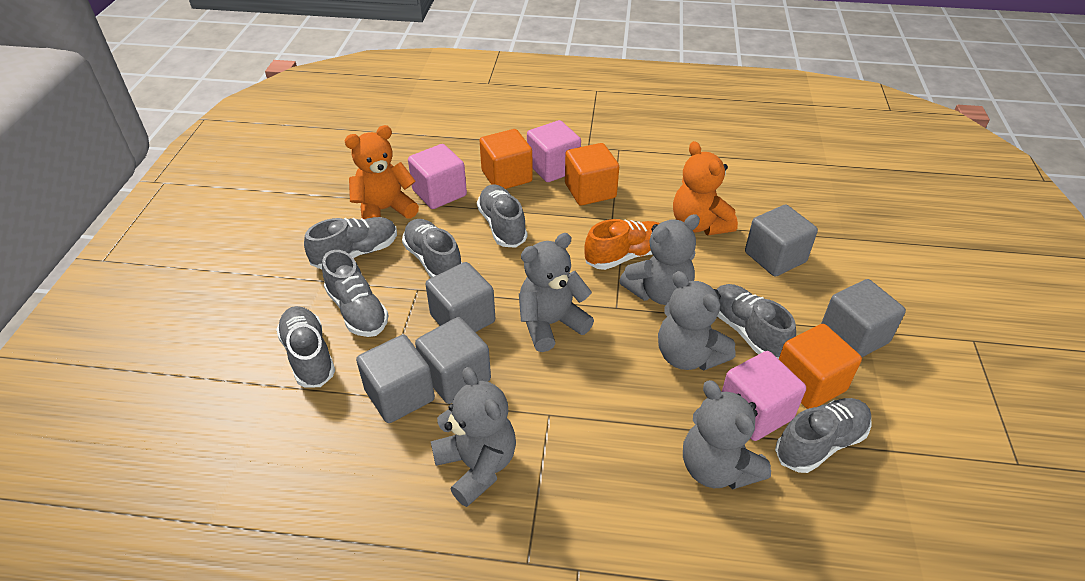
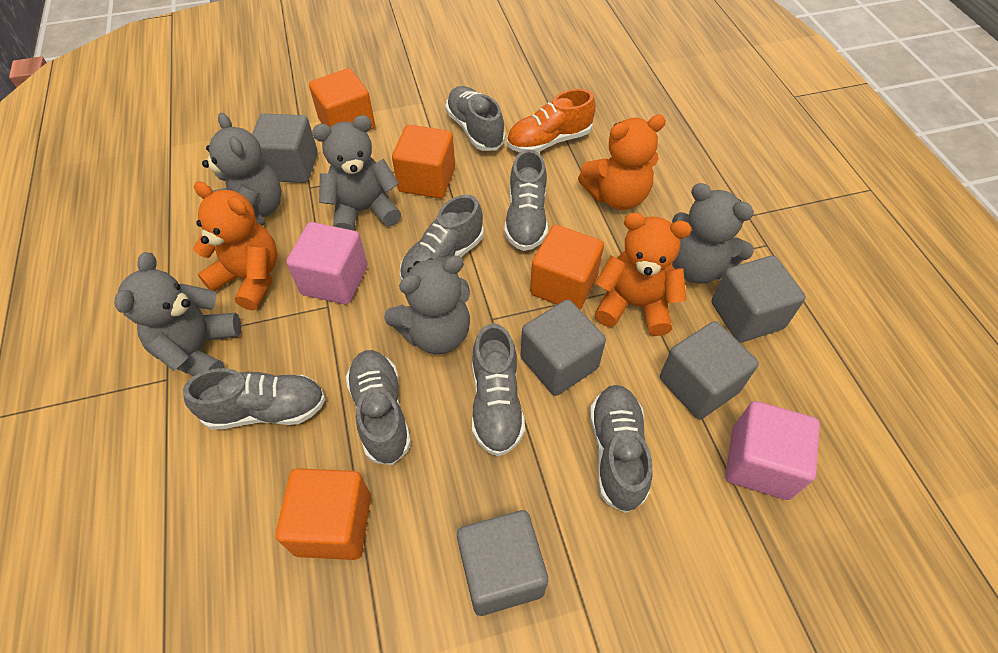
orange cube: [479,129,533,189] [565,143,619,205] [779,324,862,409] = 3 -> [276,468,371,560] [309,68,375,130] [392,125,455,198] [530,225,604,310] = 4
orange teddy bear: [345,125,419,219] [673,141,738,235] = 2 -> [193,181,278,311] [578,115,666,210] [595,213,692,336] = 3
pink cube: [408,144,467,209] [527,120,581,182] [722,351,806,441] = 3 -> [286,222,367,304] [725,401,820,500] = 2

